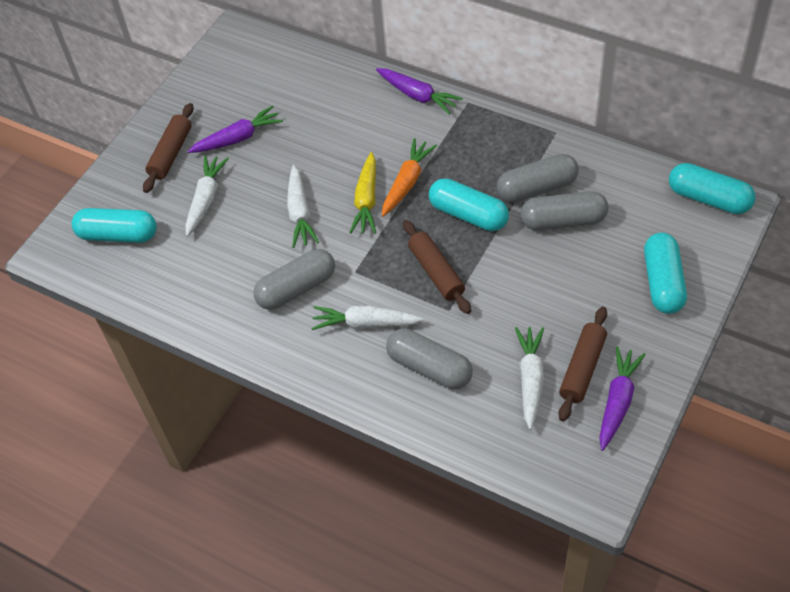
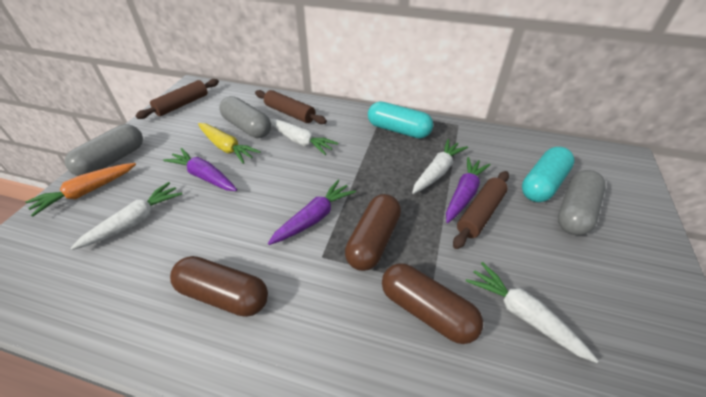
brown capsule: none = 0 -> [170,256,268,317] [345,194,401,271] [382,263,483,344] = 3
grey capsule: [253,249,335,310] [386,328,473,389] [497,154,579,203] [521,191,609,231] = 4 -> [65,124,143,176] [219,96,271,138] [558,170,606,235] = 3
turquoise capsule: [72,208,157,243] [429,178,509,231] [644,233,687,314] [669,163,756,214] = 4 -> [368,102,433,138] [522,147,575,202] = 2

